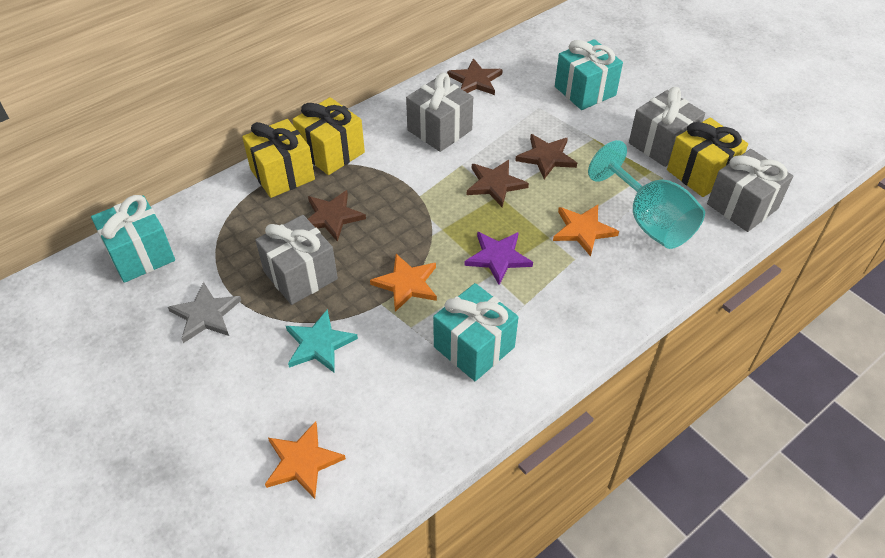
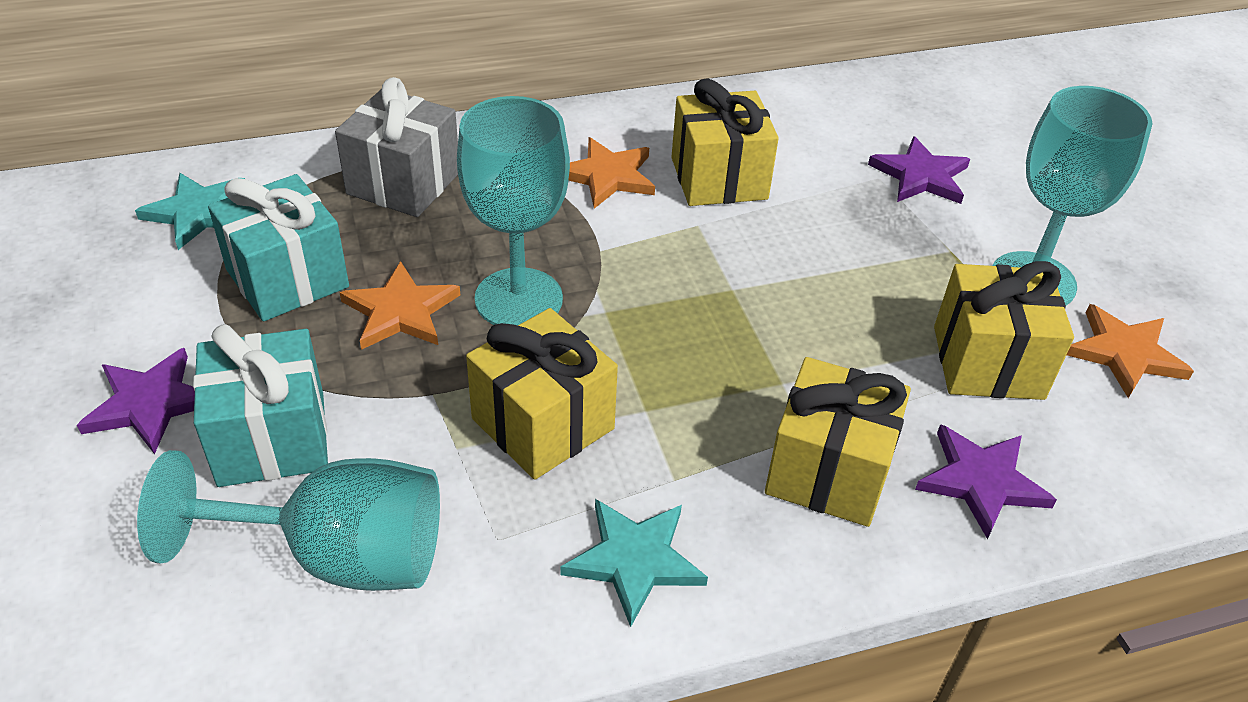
brown star: [308,190,366,242] [447,58,502,95] [467,160,529,207] [515,134,577,179] = 4 -> none = 0
grey gift: [255,215,338,305] [406,73,473,152] [629,87,705,167] [707,149,793,232] = 4 -> [335,77,458,217] = 1
grey star: [168,282,241,343] = 1 -> none = 0
purple star: [464,231,533,285] = 1 -> [77,348,195,454] [868,136,970,204] [915,424,1057,539] = 3
turquoise gift: [91,195,175,283] [433,283,518,381] [555,39,623,110] = 3 -> [193,324,328,487] [208,174,349,321] = 2
turquoise goblet: [588,140,705,249] = 1 -> [137,450,440,591] [457,96,570,326] [993,86,1153,305] = 3
turquoise star: [286,309,358,373] = 1 -> [135,173,245,250] [560,499,708,627] = 2
yellow gift: [242,119,315,198] [292,97,365,175] [667,118,748,197] = 3 -> [466,308,618,480] [671,78,779,206] [765,357,911,527] [934,261,1074,400] = 4

